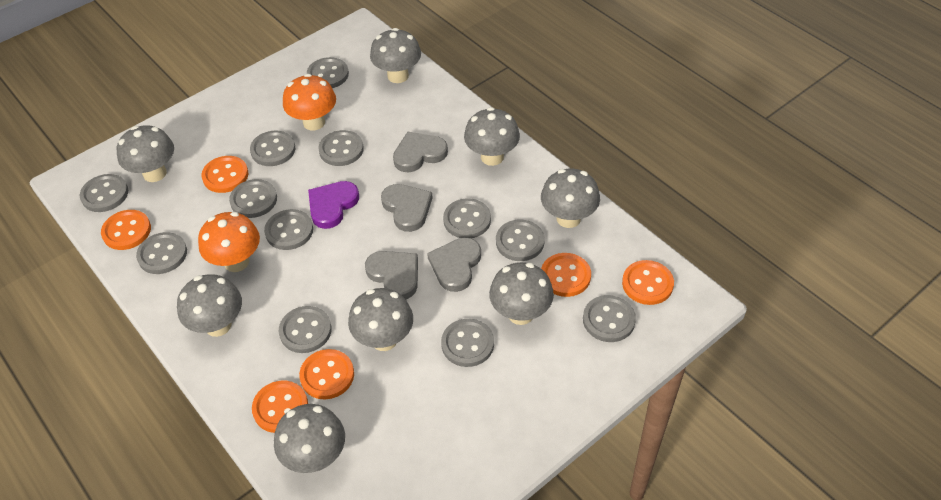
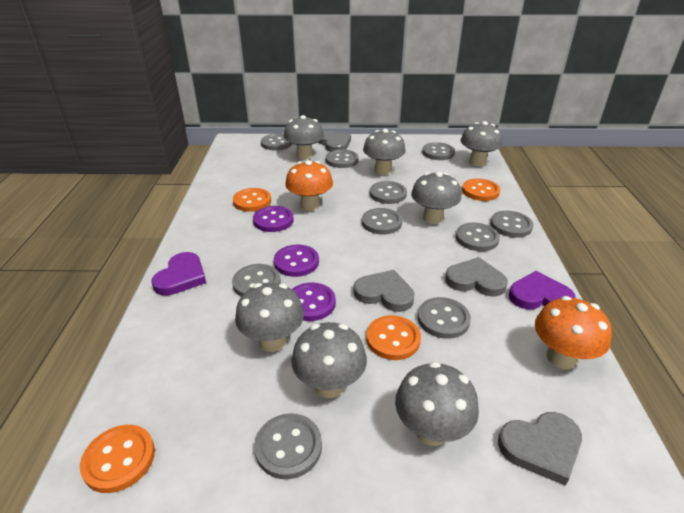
grey button: [80,174,128,212] [136,232,187,274] [229,179,277,218] [250,131,295,166] [264,209,313,250] [279,306,332,353] [307,57,349,88] [318,130,364,166] [441,319,494,367] [443,198,491,238] [496,220,545,261] [583,295,636,342] = 12 -> [232,264,281,297] [254,413,322,479] [261,134,292,150] [326,149,359,168] [362,208,402,234] [370,181,407,204] [418,297,471,339] [422,142,455,160] [456,223,500,251] [490,211,533,238] = 10
grey mushroom: [117,125,174,182] [177,274,242,337] [274,404,345,473] [348,288,413,351] [370,28,421,83] [464,107,520,166] [489,262,554,325] [541,169,600,228] = 8 -> [235,283,304,352] [284,115,324,160] [291,322,367,398] [363,129,406,175] [395,362,479,446] [411,172,461,224] [461,121,503,167] = 7
orange button: [101,210,151,250] [201,156,248,193] [252,381,308,433] [299,349,354,400] [541,253,591,297] [622,260,674,305] = 6 -> [80,425,155,493] [233,188,271,212] [366,315,421,360] [462,178,500,201] = 4
purple button: none = 0 -> [253,206,294,232] [274,245,319,277] [292,283,336,321] = 3
purple heart: [308,181,359,229] = 1 -> [151,252,206,296] [509,271,576,310] = 2

